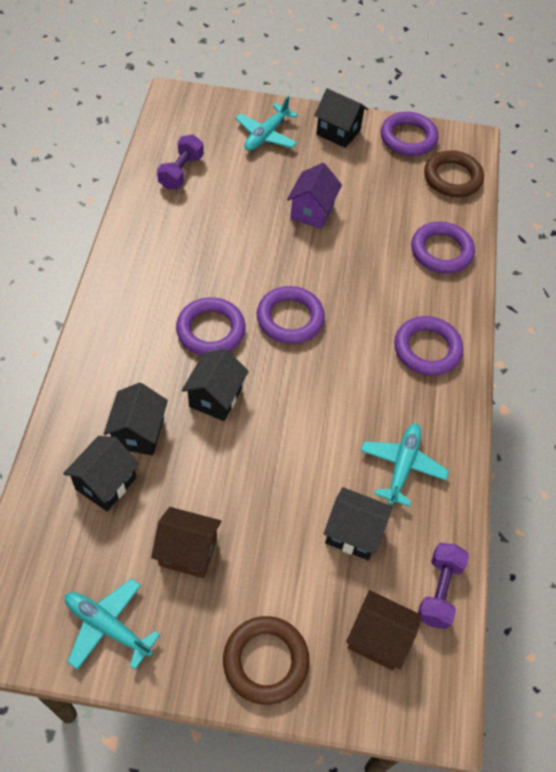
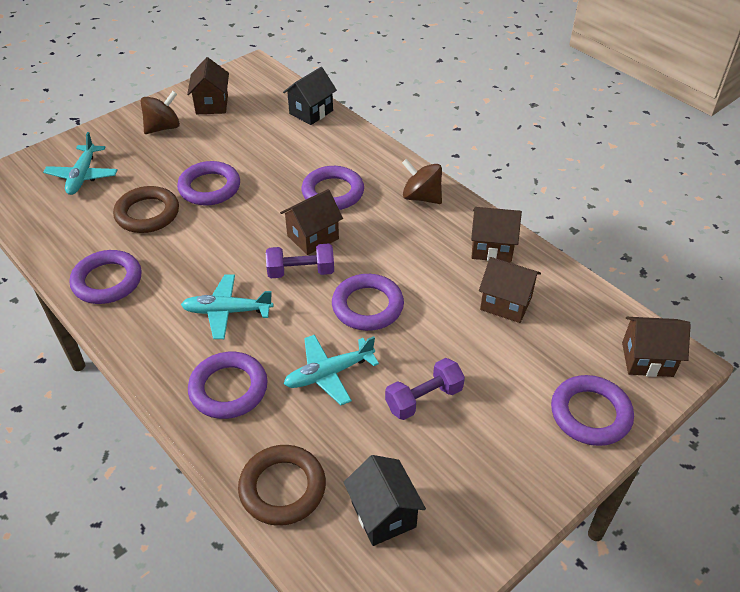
black house: [63,436,140,511] [104,383,168,456] [181,349,249,421] [314,88,368,148] [324,487,392,561] = 5 -> [283,67,337,125] [343,455,426,546] = 2
brown house: [151,507,222,578] [346,590,422,671] = 2 -> [187,57,229,114] [280,189,343,255] [471,207,522,263] [479,257,541,323] [622,317,691,377] = 5
brown spinning top: none = 0 -> [141,91,180,134] [402,159,442,204] = 2
purple house: [287,163,342,229] = 1 -> none = 0
purple ring: [176,297,246,355] [257,286,325,344] [380,112,438,156] [394,316,463,376] [411,222,475,274] = 5 -> [70,250,142,304] [177,161,240,206] [188,352,268,419] [302,166,364,210] [332,274,404,331] [551,375,634,446] = 6

